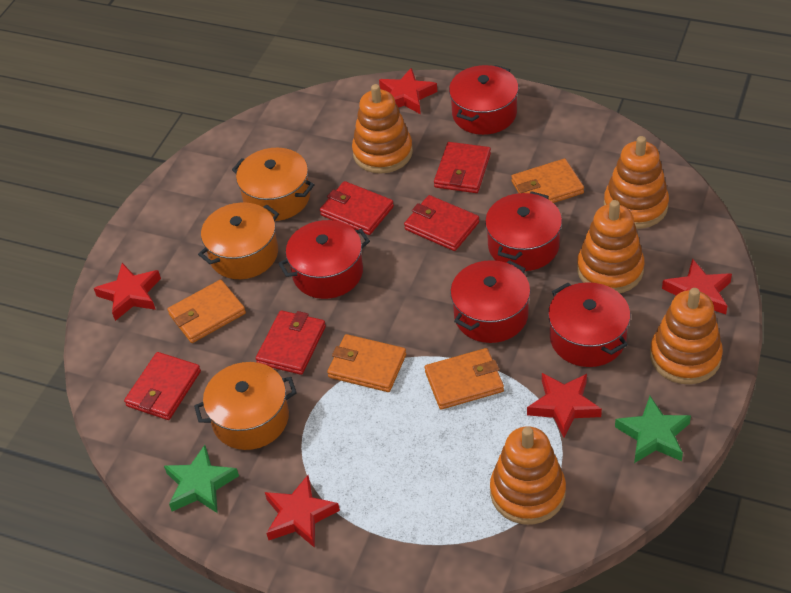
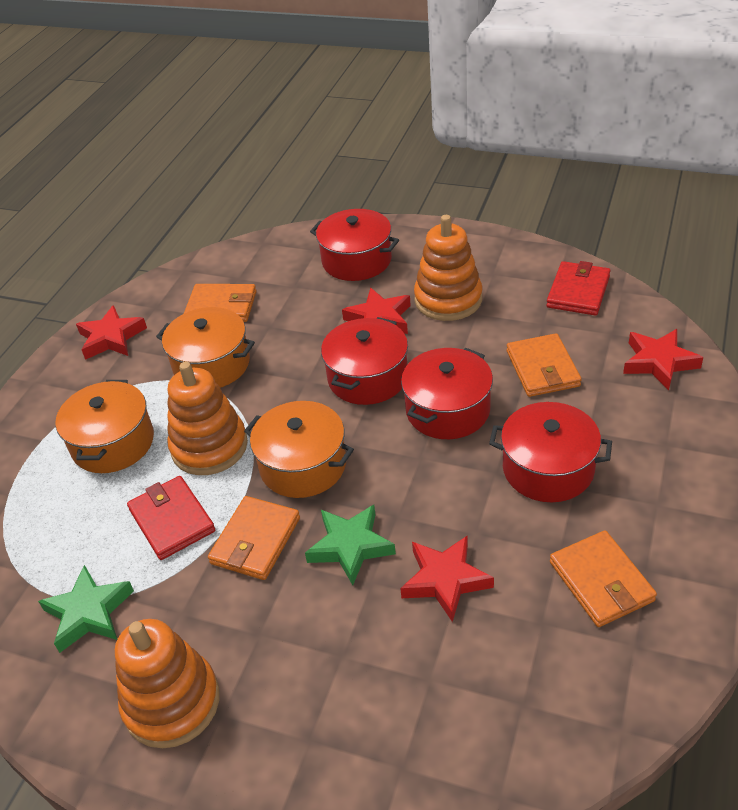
orange stacking toy: [352,84,413,174] [490,426,566,525] [577,200,645,293] [604,136,669,229] [650,288,723,384] = 5 -> [115,619,220,748] [167,362,248,475] [414,215,482,321] = 3
red pot: [278,220,370,299] [449,65,519,135] [450,260,530,343] [485,191,562,271] [548,282,631,367] = 5 -> [310,209,399,281] [321,317,408,405] [401,348,493,439] [489,402,612,502] = 4
red star: [94,263,161,321] [265,475,340,548] [379,68,437,114] [527,373,602,438] [662,259,732,314] = 5 -> [76,305,147,360] [342,287,411,334] [400,535,494,622] [623,329,703,390] = 4
red wallet: [124,352,201,420] [256,310,326,375] [320,181,394,235] [404,195,479,251] [434,142,491,193] = 5 -> [127,476,215,560] [546,261,610,315] = 2

